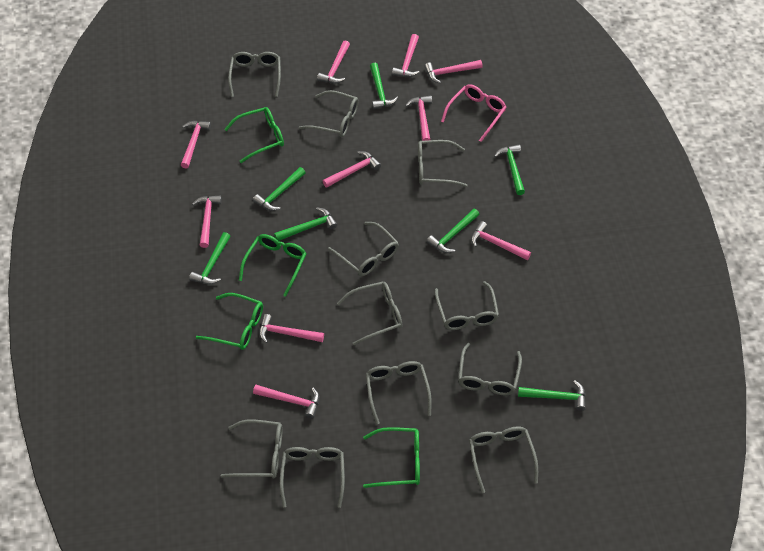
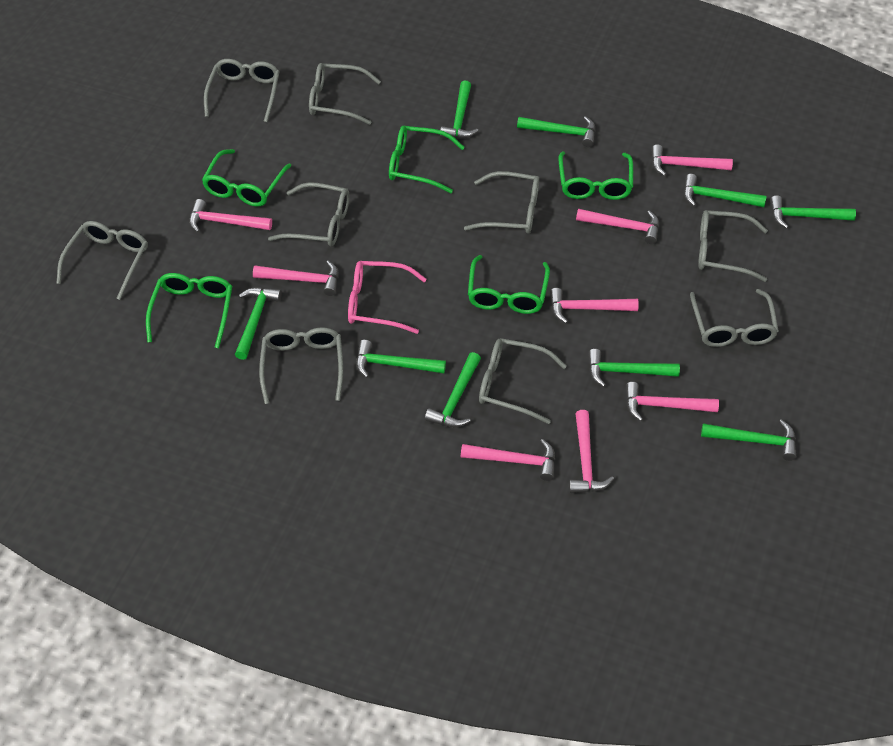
green glasses: [196,293,263,350] [224,107,284,163] [239,234,307,297] [363,427,420,488] = 4 -> [146,273,232,348] [202,149,291,207] [389,126,465,193] [468,255,550,314] [558,151,633,200] = 5
green hammer: [189,232,231,285] [253,167,306,211] [274,207,337,241] [370,63,398,109] [427,209,479,253] [494,145,525,195] [518,381,586,411] = 7 -> [235,287,282,360] [356,340,446,378] [425,352,481,428] [440,80,478,139] [517,116,596,147] [588,349,680,387] [684,174,766,207] [701,420,796,461] [770,195,856,229] = 9
grey glasses: [221,420,283,478] [228,52,281,97] [280,447,345,508] [299,90,359,137] [328,222,399,276] [337,282,403,345] [366,361,432,424] [418,140,468,187] [435,281,499,330] [458,343,522,395] [469,426,538,493] = 11 -> [56,221,148,300] [204,59,280,122] [259,327,343,404] [268,182,349,246] [309,63,381,125] [464,171,539,234] [479,338,567,424] [690,289,779,347] [698,210,768,282] = 9
pink hammer: [181,121,211,169] [192,195,222,248] [253,385,320,419] [259,314,324,343] [317,41,350,84] [323,151,381,188] [392,34,420,77] [405,95,432,141] [424,60,483,83] [471,221,531,260] = 10 -> [189,199,272,232] [253,261,338,296] [461,439,555,481] [550,288,639,324] [569,410,614,493] [576,209,659,244] [626,382,719,421] [651,144,733,176] = 8

